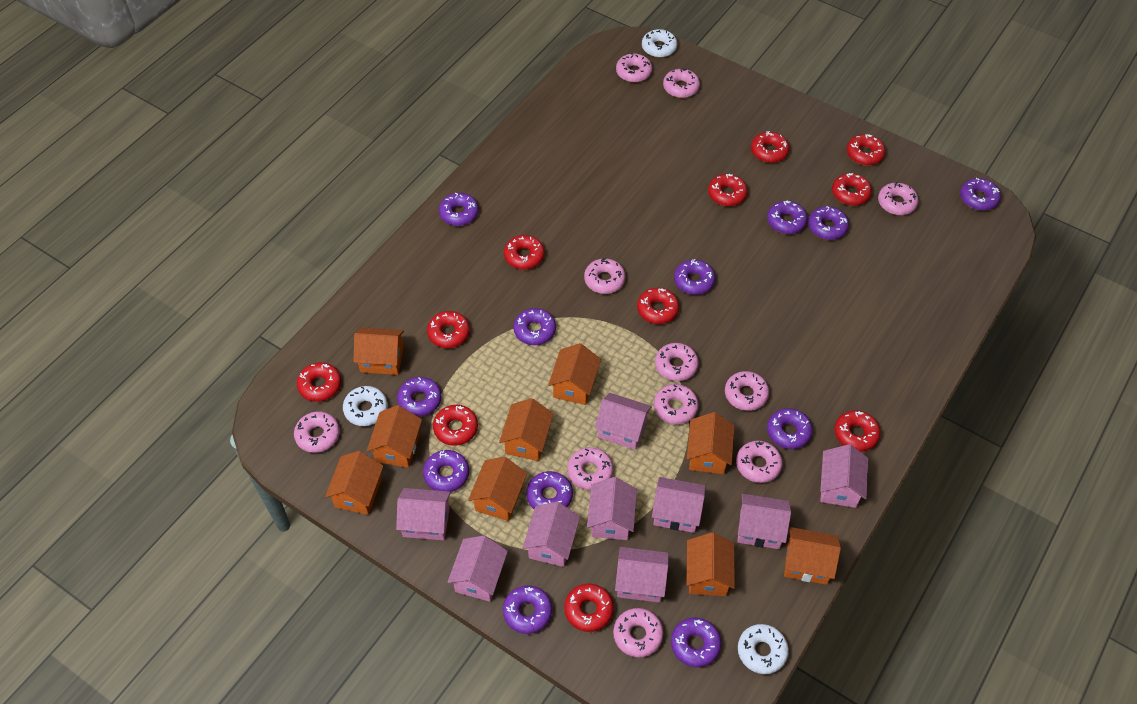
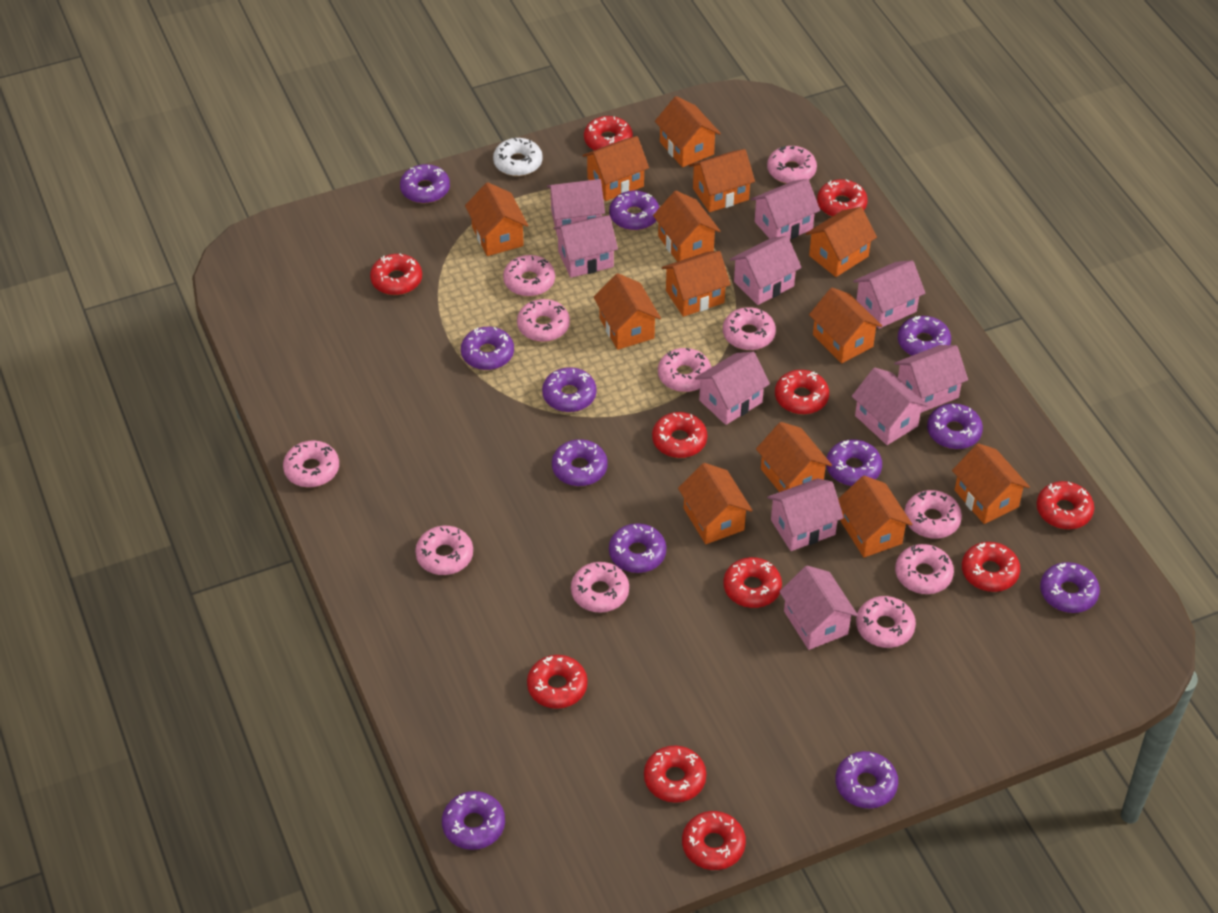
orange house: [325,451,383,515] [353,327,404,375] [367,405,422,468] [468,457,527,521] [499,398,554,461] [548,343,601,405] [687,412,735,474] [687,532,735,596] [784,527,841,585] = 9 -> [465,182,529,256] [583,136,649,201] [594,273,661,350] [653,191,721,262] [655,96,721,167] [662,251,731,317] [678,463,753,544] [689,149,755,212] [756,422,832,492] [806,207,877,277] [809,288,882,364] [838,476,912,558] [952,443,1030,524] = 13
pink house: [396,488,451,540] [447,536,508,602] [523,502,580,567] [587,477,637,540] [595,393,652,450] [615,547,669,603] [652,477,706,533] [737,494,791,549] [820,444,868,508] = 9 -> [547,179,605,236] [553,215,618,278] [695,352,770,425] [730,236,802,305] [751,179,820,239] [767,478,844,551] [779,566,858,650] [852,368,928,445] [853,260,925,329] [894,345,968,413] = 10
white donut: [343,386,388,426] [642,29,677,58] [738,624,789,674] = 3 -> [493,138,543,176] = 1

